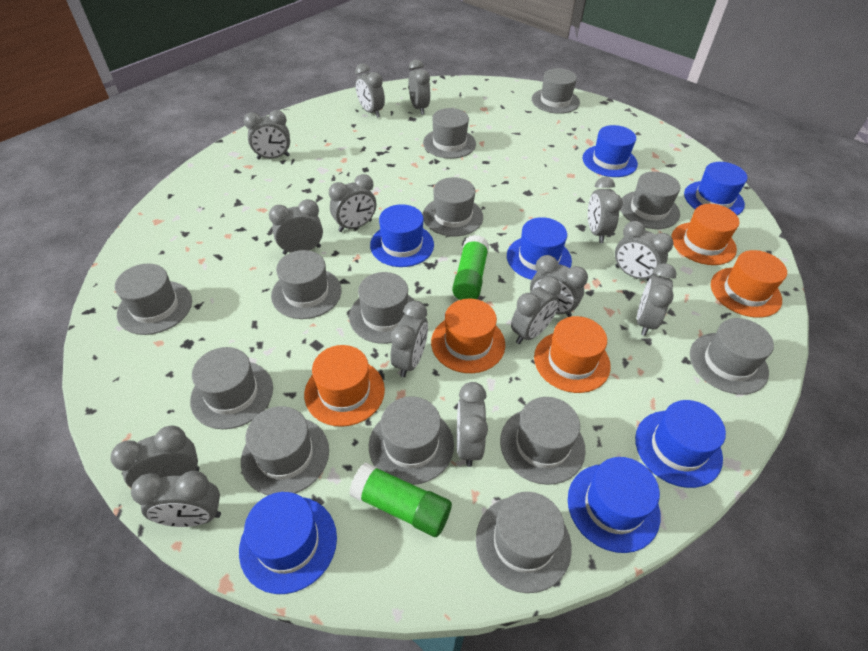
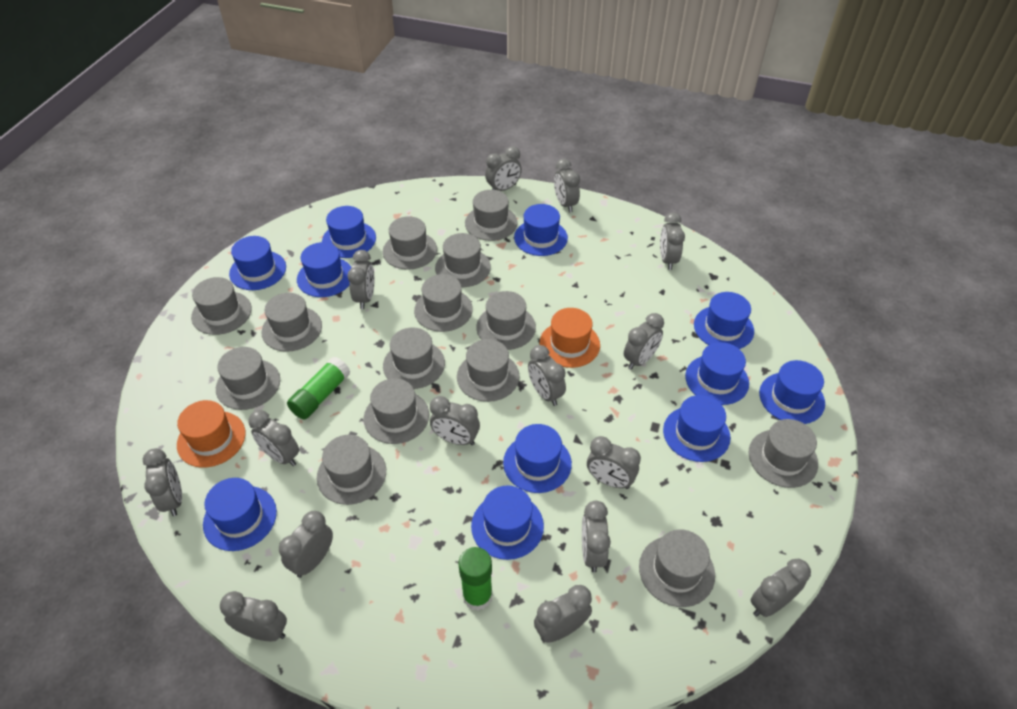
blue hat: [239,492,337,594] [370,204,434,267] [507,217,572,280] [568,457,661,553] [583,125,638,177] [635,400,726,488] [684,162,748,215] = 7 -> [203,478,277,551] [229,236,286,290] [297,242,352,297] [322,206,376,258] [471,485,544,560] [503,424,572,493] [514,204,568,256] [663,395,731,462] [685,342,749,405] [694,292,754,349] [759,360,825,424] = 11
grey clock: [111,425,200,488] [131,471,221,527] [244,110,290,159] [269,199,323,255] [329,174,376,232] [355,63,385,118] [391,301,428,377] [408,60,430,115] [457,382,488,467] [511,277,561,344] [530,255,588,317] [588,177,623,243] [615,221,673,282] [637,263,676,336] = 14 -> [143,449,182,516] [220,591,287,641] [249,410,299,466] [279,511,333,578] [348,250,374,309] [430,396,480,445] [485,146,522,191] [528,345,566,406] [534,585,592,643] [554,159,580,213] [582,501,611,573] [587,436,641,489] [624,313,664,370] [660,213,685,270] [751,559,811,617] = 15
grey hat: [115,264,192,335] [190,347,273,429] [241,406,329,495] [271,250,342,319] [349,272,415,344] [369,396,454,485] [423,108,476,159] [423,177,483,237] [476,492,572,593] [500,397,586,485] [532,68,580,114] [620,171,680,229] [690,318,774,395] = 13 -> [191,277,252,335] [216,347,280,410] [261,293,322,352] [317,435,386,505] [364,378,429,444] [383,216,437,270] [383,327,445,389] [414,274,473,332] [435,233,491,287] [457,339,520,402] [465,190,518,241] [476,291,536,350] [639,529,715,607] [749,419,818,488] = 14
orange hat: [304,345,385,427] [431,299,505,373] [534,316,611,393] [671,204,739,265] [711,250,787,318] = 5 -> [177,400,246,468] [540,308,600,368] = 2

